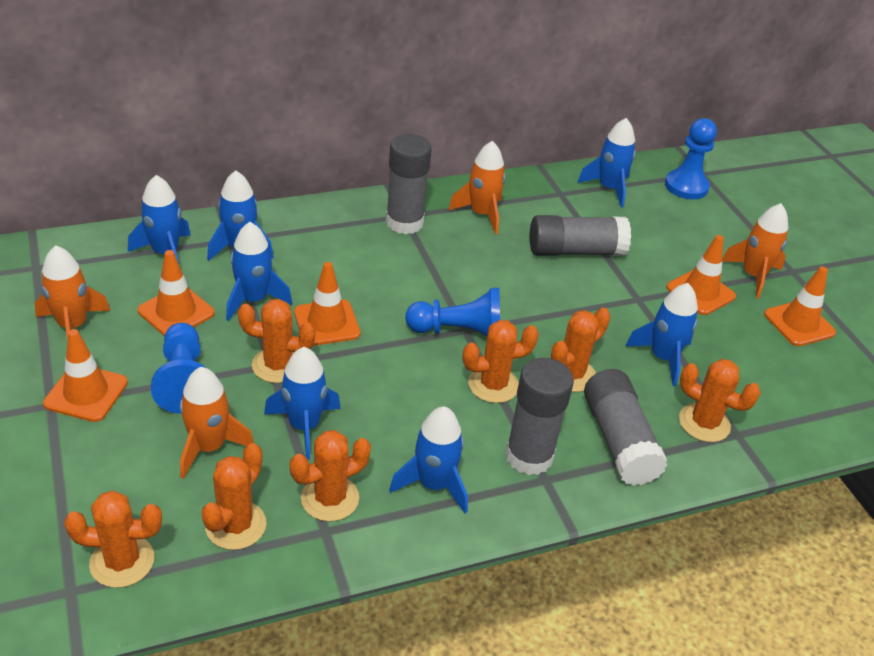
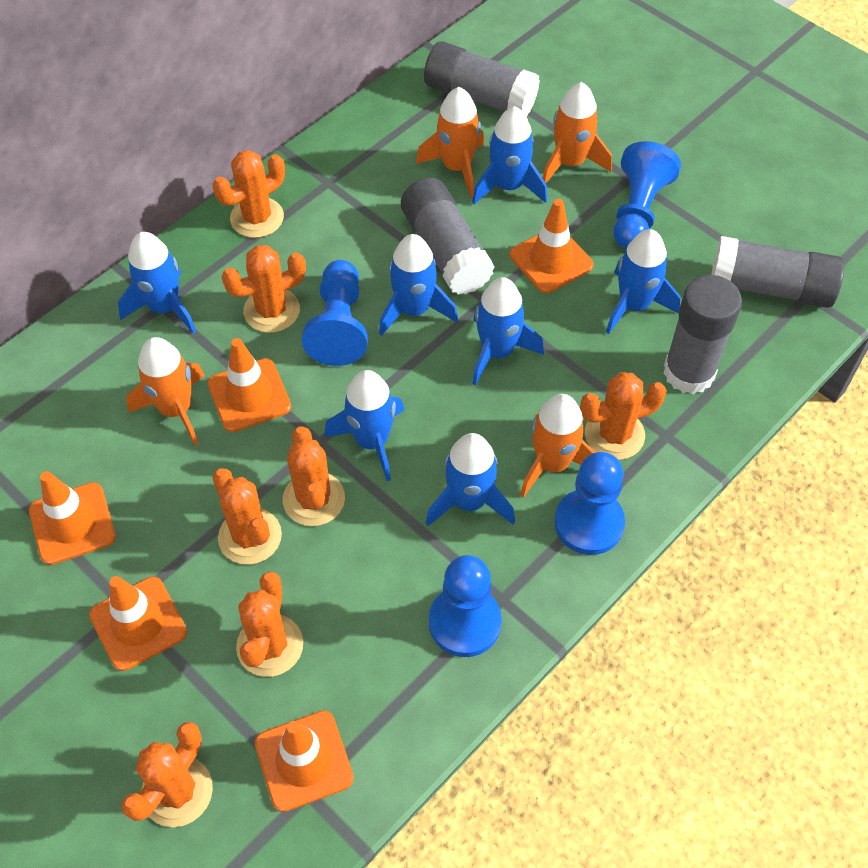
blue pawn: [151,323,206,414] [405,288,500,337] [665,118,717,199] = 3 -> [302,260,368,366] [429,555,502,657] [554,452,625,555] [613,141,681,249] = 4

